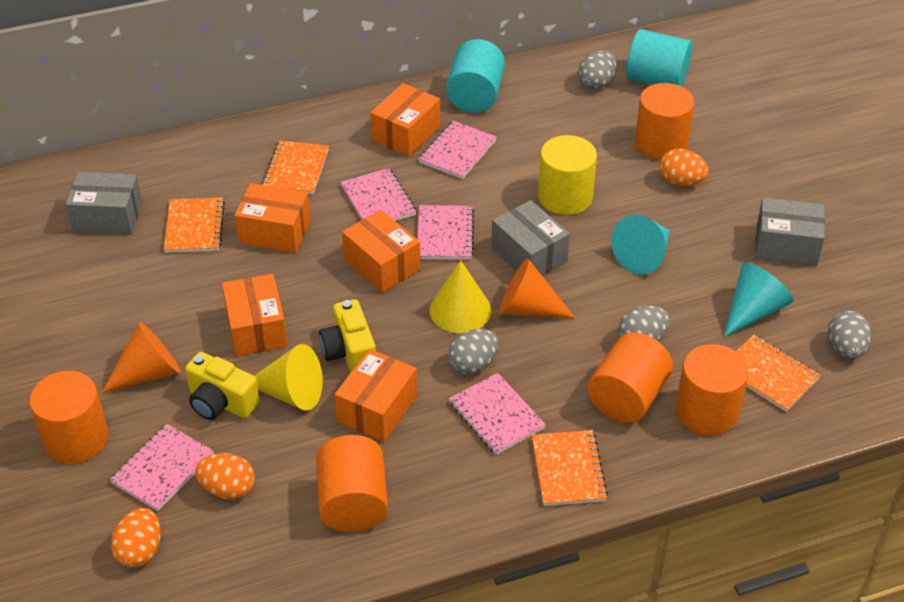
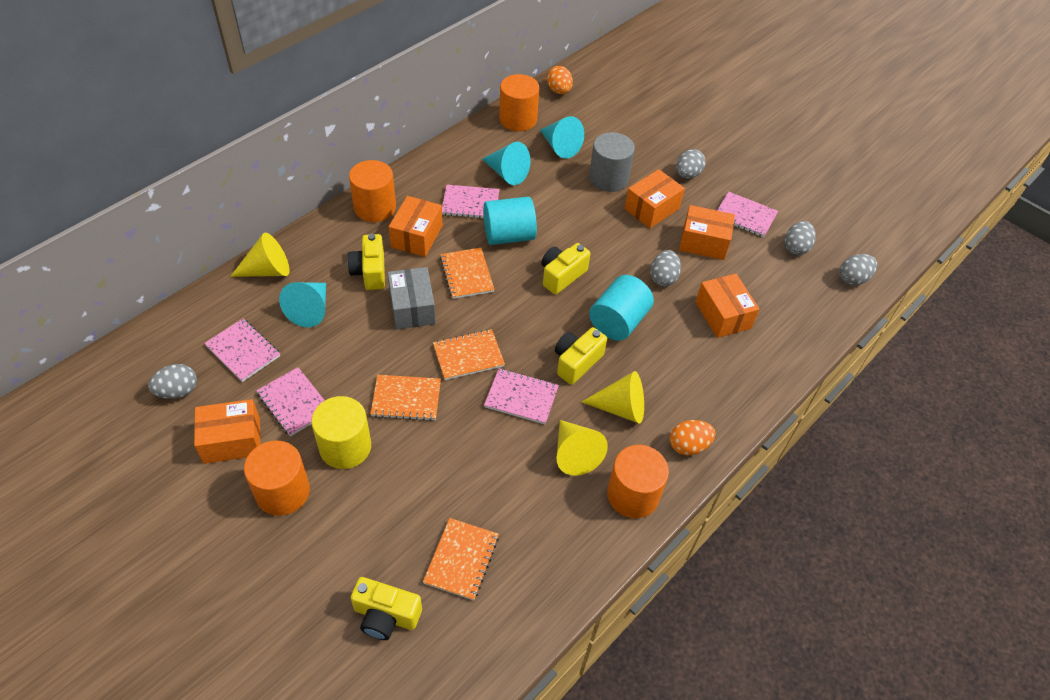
grey box: [66,172,142,235] [491,200,570,276] [755,198,825,266] = 3 -> [388,267,436,330] = 1
grey cylinder: none = 0 -> [589,132,635,192] = 1
grey egg: [448,329,499,375] [578,50,616,89] [618,305,670,341] [828,310,871,359] = 4 -> [148,364,197,399] [650,250,681,287] [676,149,706,179] [785,221,816,255] [840,254,877,285] = 5
orange cone: [102,322,181,393] [499,258,575,318] = 2 -> none = 0
orange cylinder: [30,371,108,464] [316,435,388,532] [587,332,673,423] [635,83,694,160] [676,344,749,435] = 5 -> [244,441,310,516] [349,160,396,222] [499,74,539,131] [607,445,669,518] = 4
orange egg: [111,508,161,568] [195,453,255,500] [659,149,709,186] = 3 -> [547,66,573,94] [670,420,716,455] = 2
turquoise cone: [611,215,670,274] [724,263,793,337] = 2 -> [279,282,326,327] [482,142,530,185] [540,116,584,159] = 3
yellow camera: [185,352,260,420] [319,299,376,373] = 2 -> [347,234,385,290] [351,577,422,640] [542,243,590,295] [555,327,607,385] = 4
yellow cone: [254,344,323,411] [430,261,491,333] = 2 -> [230,233,289,277] [557,420,608,476] [582,371,644,424] = 3

